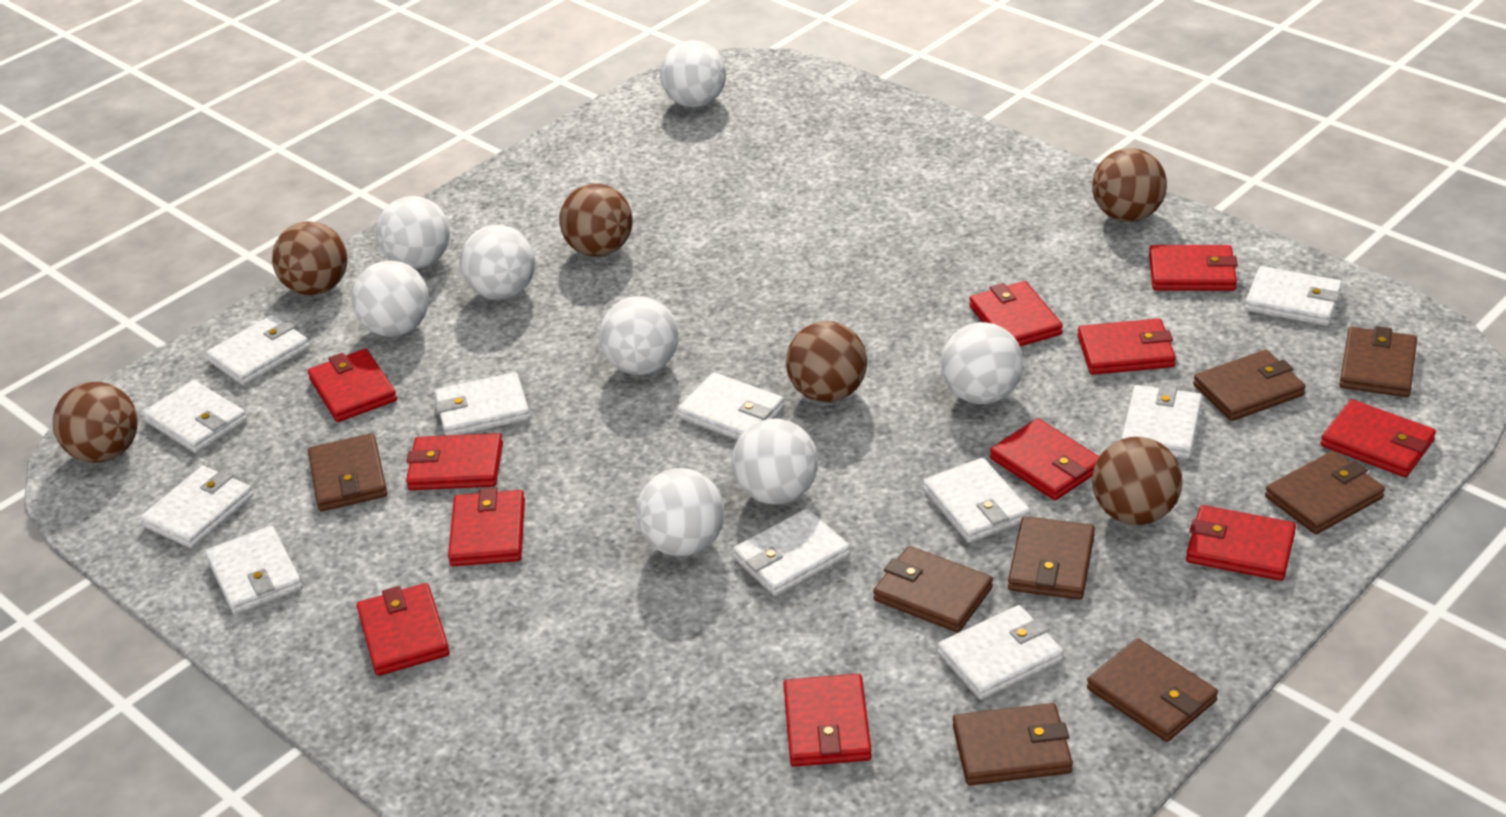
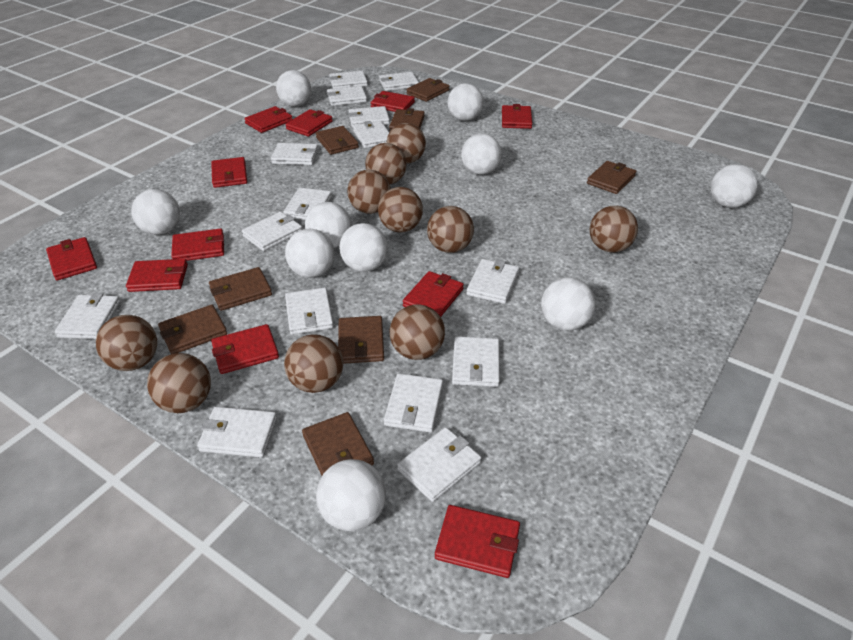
brown ball: [53,382,138,463] [272,221,347,295] [559,184,633,257] [786,321,867,402] [1092,148,1167,222] [1092,437,1182,525] = 6 -> [96,315,157,371] [147,353,211,413] [284,334,343,393] [347,170,391,214] [365,143,407,184] [378,187,423,232] [386,123,426,163] [390,304,445,360] [427,206,474,253] [590,206,638,253] = 10
white ball: [352,261,429,337] [376,196,450,269] [460,225,535,300] [600,296,678,375] [636,468,725,556] [660,41,726,107] [732,419,818,504] [941,322,1023,404] = 8 -> [131,189,180,235] [276,70,311,107] [285,229,335,278] [305,202,352,248] [316,459,386,531] [339,223,388,272] [447,83,483,121] [461,133,502,175] [541,277,595,330] [711,164,758,208] = 10
white wallet: [140,466,253,548] [142,380,247,453] [205,526,302,614] [206,315,309,385] [434,372,530,436] [677,372,785,440] [733,508,850,596] [923,458,1030,543] [938,605,1064,700] [1121,384,1202,459] [1245,266,1342,326] = 11 -> [55,293,120,339] [197,407,277,458] [242,212,302,251] [271,143,318,165] [283,187,332,220] [285,287,333,335] [327,86,367,106] [329,71,368,88] [348,106,390,127] [353,121,389,148] [379,72,419,91] [384,373,443,433] [397,427,481,502] [452,336,500,387] [466,259,519,304] = 15

